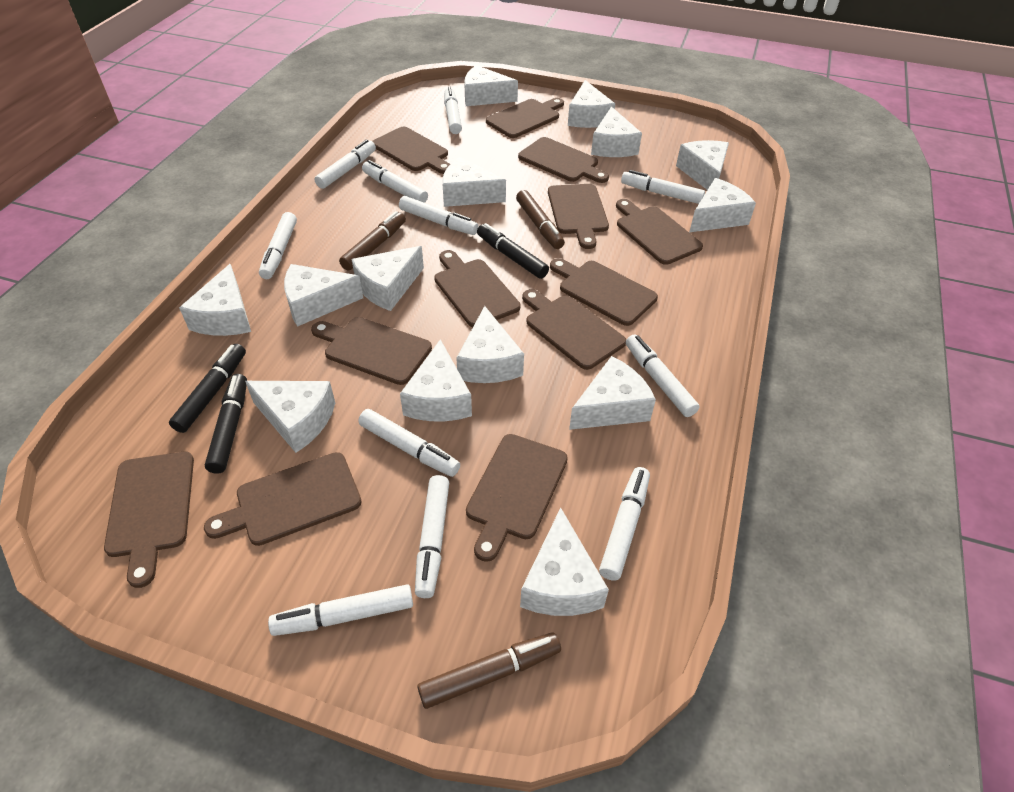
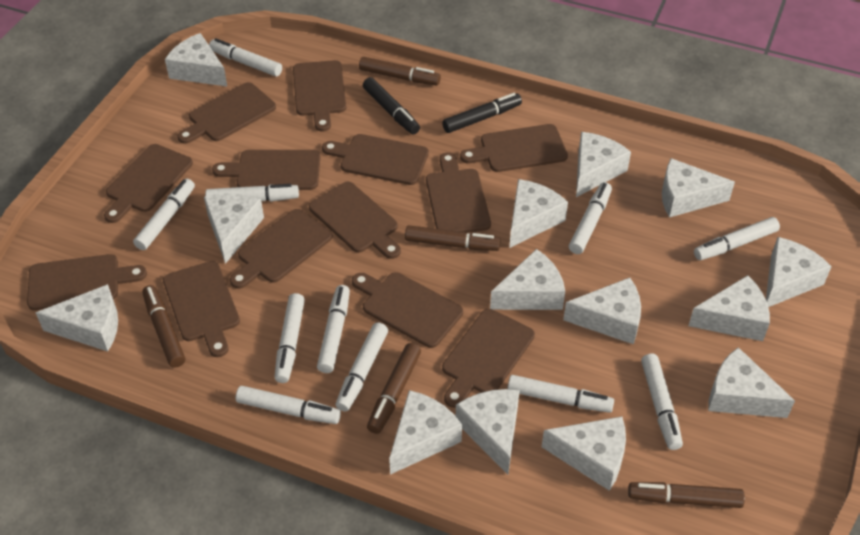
black marker: [169,344,246,433] [205,374,247,474] [477,223,549,279] = 3 -> [363,77,420,134] [442,93,522,133] = 2
brown cutting board: [104,452,194,588] [204,452,362,546] [311,317,432,385] [372,127,450,174] [434,250,521,327] [466,434,568,562] [486,98,564,138] [518,137,609,183] [522,289,626,370] [548,184,609,249] [550,258,658,326] [616,199,703,265] = 12 -> [27,254,147,310] [104,144,193,223] [163,261,240,357] [177,82,276,144] [212,150,320,190] [230,209,333,289] [293,60,346,131] [309,182,401,259] [322,134,429,185] [352,272,463,348] [426,152,491,233] [442,309,535,408] [460,124,568,172] = 13
brown marker: [339,211,406,271] [417,632,561,709] [516,190,565,249] = 3 -> [142,285,185,368] [359,57,441,85] [367,343,421,434] [405,225,501,251] [628,482,745,508] = 5

